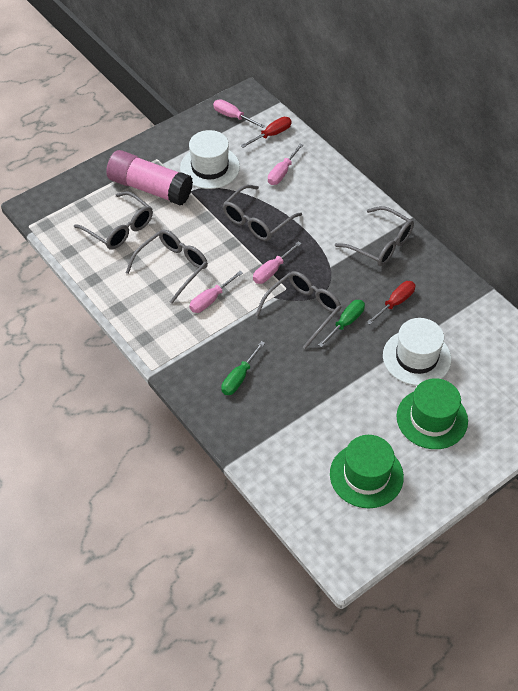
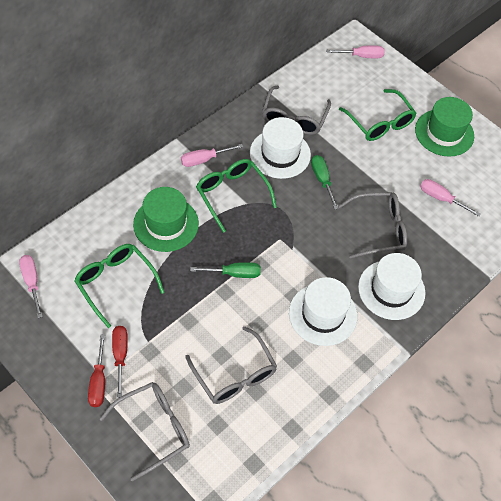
green glasses: none = 0 -> [74,244,165,328] [196,159,277,233] [339,89,416,141] = 3
grey glasses: [74,191,153,250] [126,229,208,304] [223,185,302,241] [255,271,341,349] [335,206,414,266] = 5 -> [100,382,190,481] [185,326,277,404] [262,86,331,135] [338,192,407,259] = 4
pink glue stick: [106,150,193,205] = 1 -> none = 0
white hat: [180,130,240,189] [383,318,451,386] = 2 -> [250,117,311,179] [289,277,357,346] [358,253,425,320] = 3

